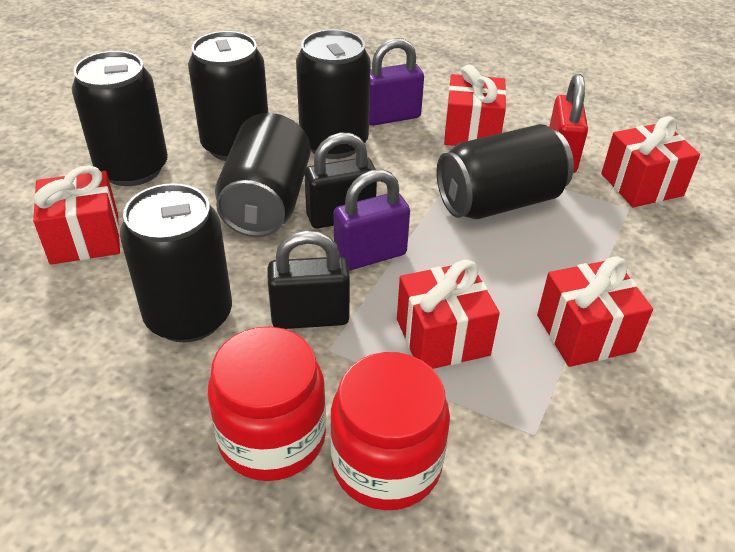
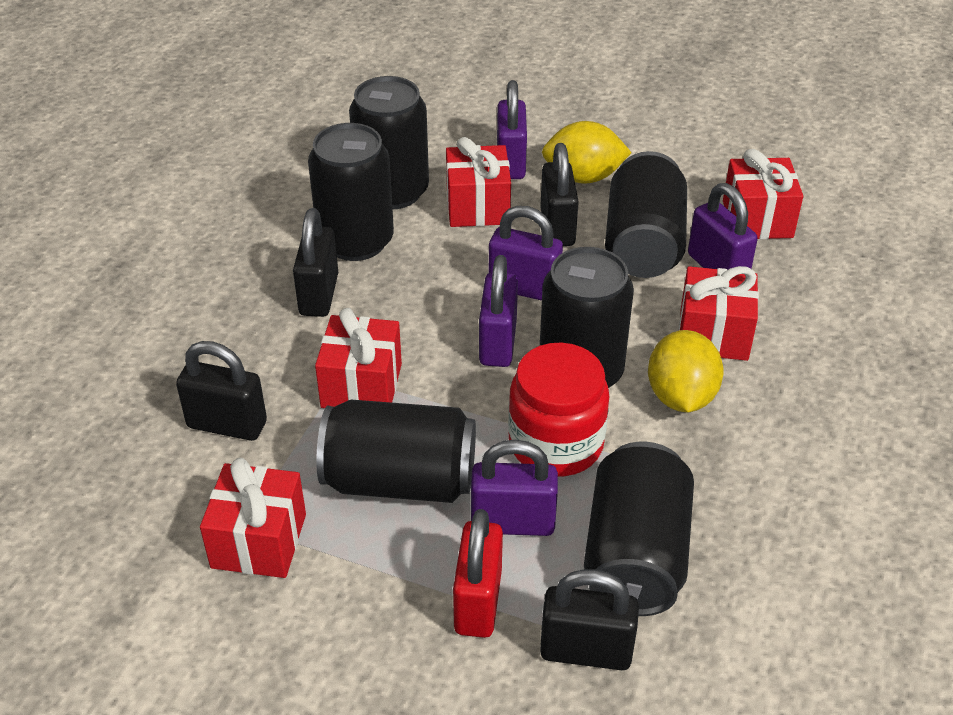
black padlock: [267,230,350,329] [305,133,377,229] = 2 -> [176,341,267,441] [293,208,338,317] [540,143,579,246] [540,569,639,670] = 4
purple padlock: [334,169,410,271] [369,38,424,126] = 2 -> [471,440,558,536] [479,255,518,367] [489,206,563,301] [497,80,527,179] [688,183,758,270] = 5
red jar: [208,326,326,481] [330,352,450,510] = 2 -> [508,343,609,476] = 1
yellow lemon: none = 0 -> [542,121,632,184] [648,330,724,413] = 2

